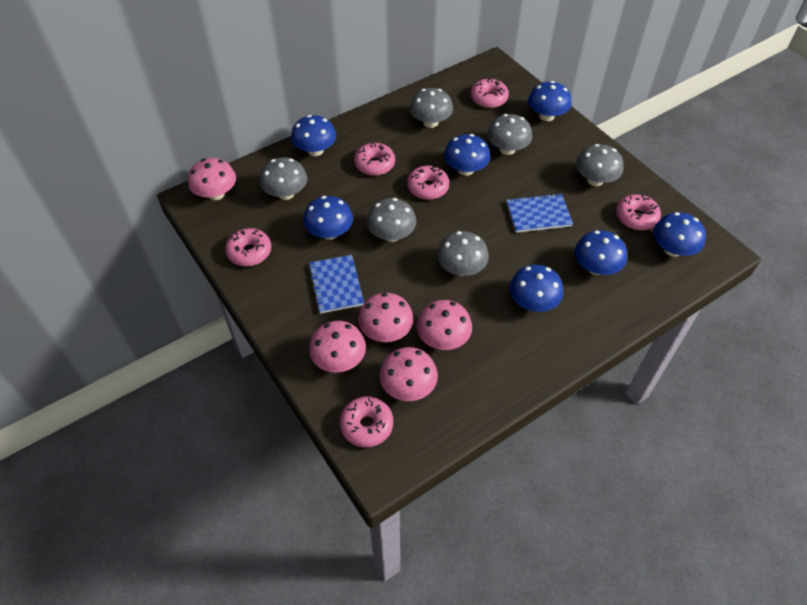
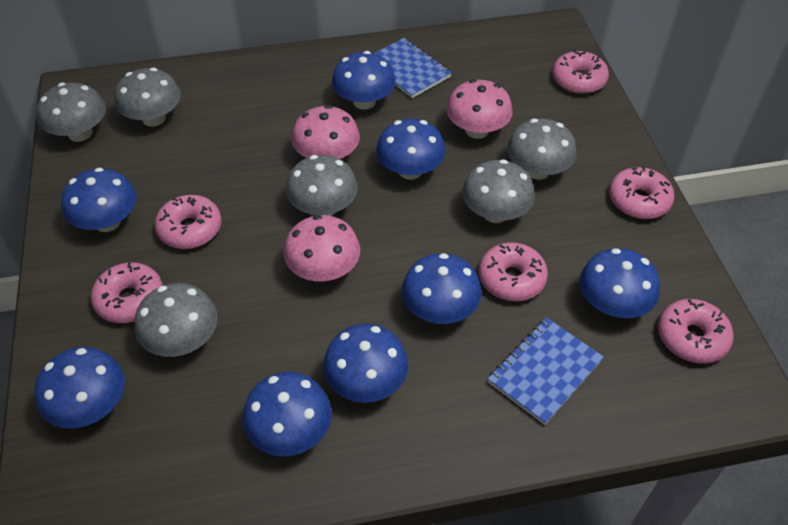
blue mushroom: [291,115,336,156] [303,196,353,240] [444,134,490,176] [510,265,563,312] [528,81,572,121] [575,230,627,275] [653,212,706,257] = 7 -> [34,347,125,428] [61,168,137,232] [243,372,332,456] [323,324,408,403] [332,51,396,110] [376,118,445,180] [402,253,481,324] [580,248,660,318] = 8
pink mushroom: [188,158,236,200] [309,321,366,373] [358,293,414,342] [379,347,438,401] [417,300,472,350] = 5 -> [284,215,360,281] [292,105,360,159] [446,79,513,139] = 3

